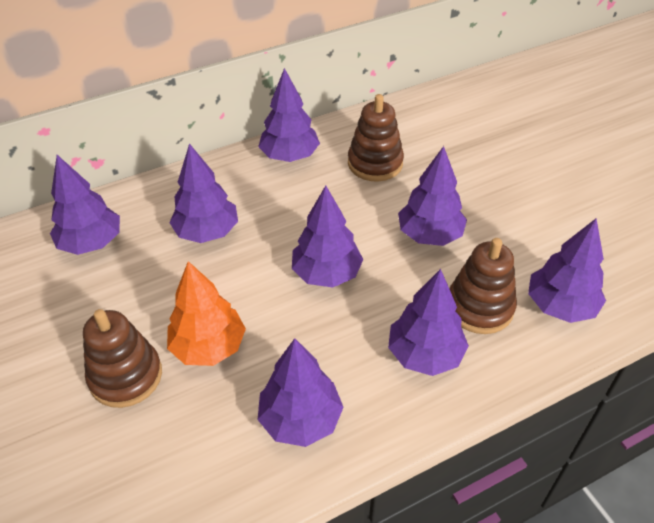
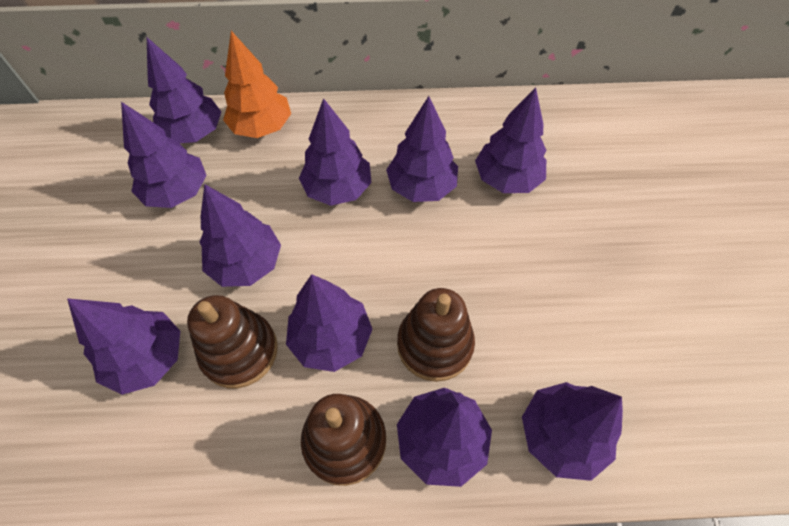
purple tree: [50,155,120,255] [169,143,238,243] [258,68,320,162] [258,338,344,447] [292,186,364,287] [388,269,469,376] [398,146,467,246] [528,218,606,323] = 8 -> [67,298,180,395] [121,102,207,208] [147,37,221,143] [200,184,281,287] [286,274,372,372] [299,98,372,206] [386,96,458,202] [397,388,492,487] [475,87,547,193] [522,382,623,481] = 10

